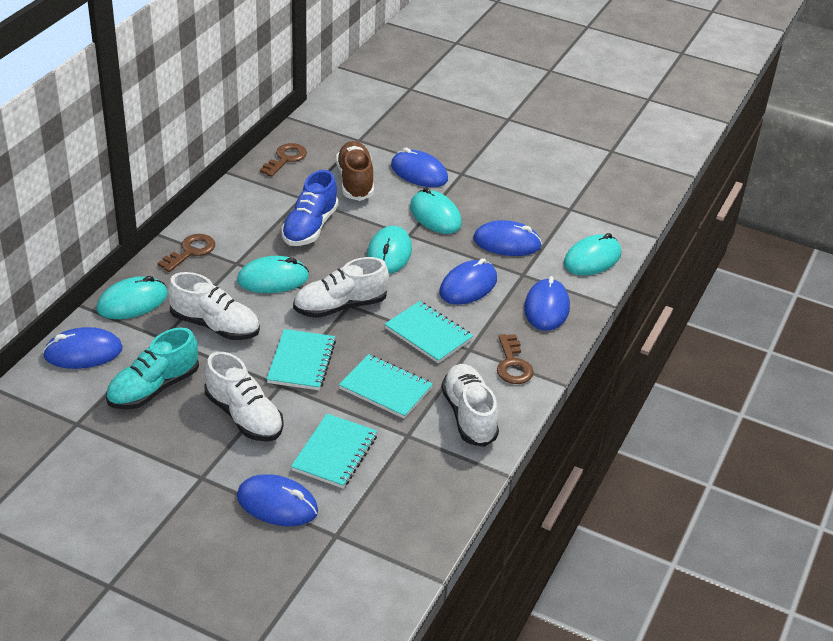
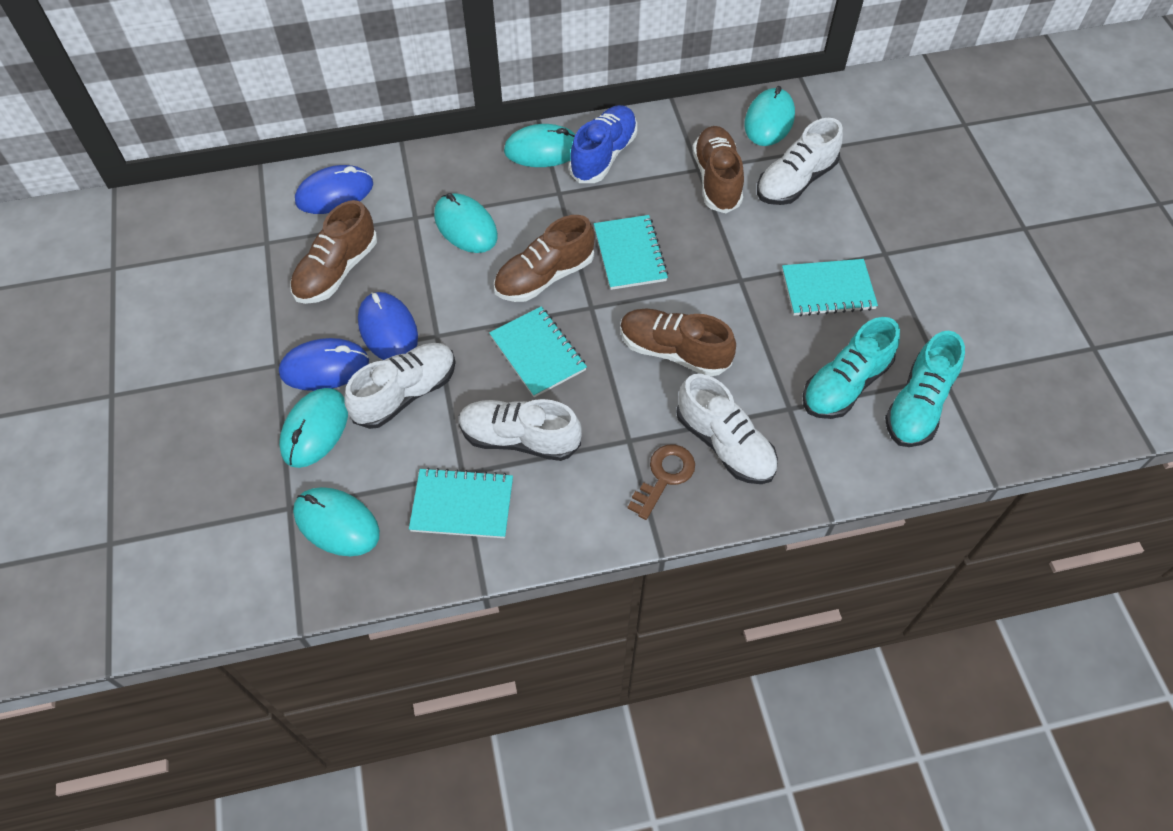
blue mouse: [43,327,123,369] [237,474,318,526] [391,148,448,187] [439,258,497,305] [473,220,542,256] [524,276,570,331] = 6 -> [279,338,369,391] [295,165,373,214] [358,292,418,360] = 3
brown key: [157,234,215,272] [260,143,307,177] [497,334,534,384] = 3 -> [627,445,695,520] = 1
brown shoe: [336,141,374,201] = 1 -> [290,200,377,304] [494,215,595,302] [620,308,736,376] [693,126,744,213] = 4
turquoise shoe: [106,327,199,410] = 1 -> [803,317,900,419] [885,331,965,447] = 2

